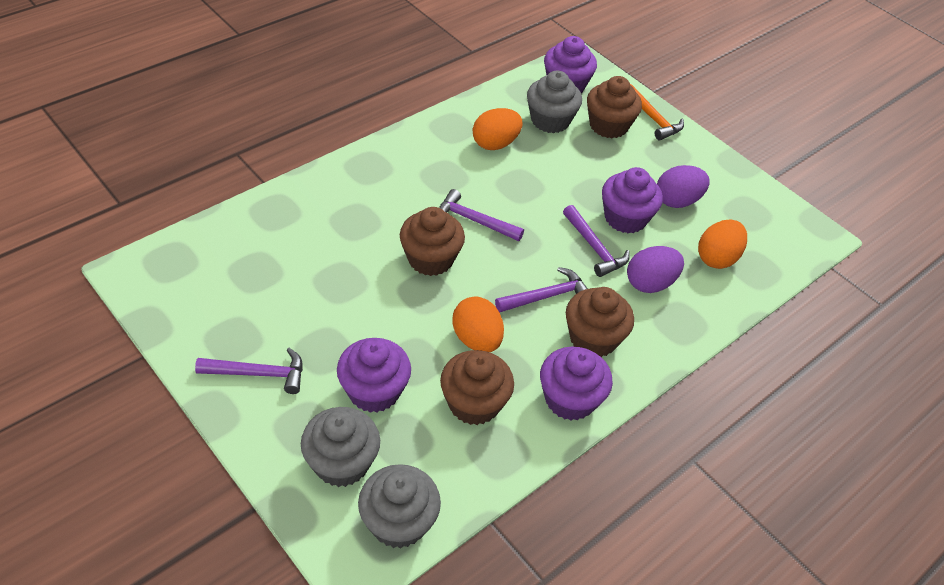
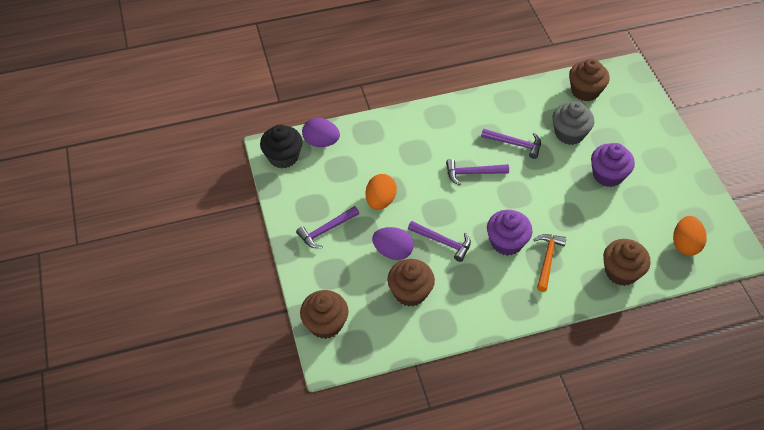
black cupcake: none = 0 -> [260,125,303,168] = 1
grey cupcake: [301,407,380,487] [358,464,441,548] [527,70,582,133] = 3 -> [552,101,594,145] = 1
orange egg: [452,297,504,352] [473,108,522,150] [698,220,747,269] = 3 -> [366,174,397,210] [673,216,706,256] = 2
purple cupcake: [337,338,411,413] [540,347,613,420] [544,36,597,93] [602,167,663,233] = 4 -> [487,210,532,256] [591,143,635,187] = 2

